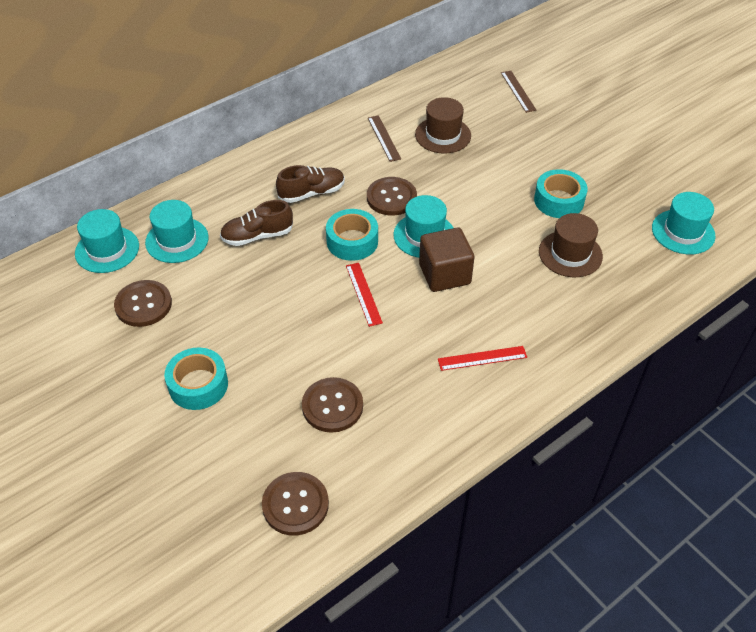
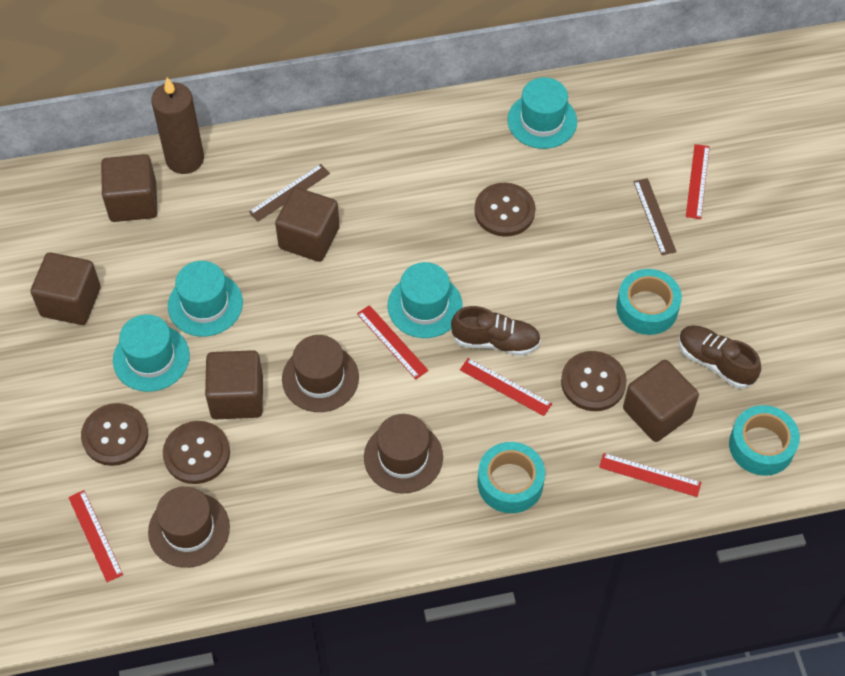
brown candle: none = 0 -> [151,77,204,174] = 1
brown cube: [419,228,474,292] = 1 -> [30,252,101,325] [101,154,158,222] [205,350,263,419] [275,187,340,262] [623,360,699,442] = 5
brown hat: [415,97,471,154] [539,213,603,277] = 2 -> [148,486,230,568] [282,335,359,412] [364,414,443,493] = 3
red ruler: [346,263,383,327] [438,346,527,371] = 2 -> [68,490,123,582] [357,305,428,379] [460,358,552,416] [599,453,702,497] [686,144,710,219] = 5

